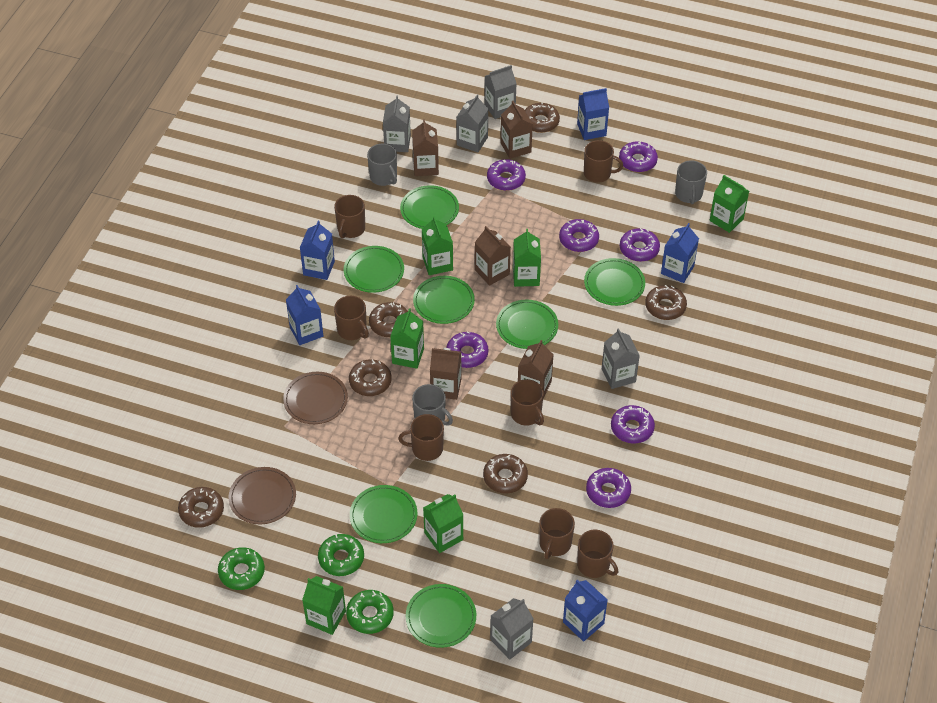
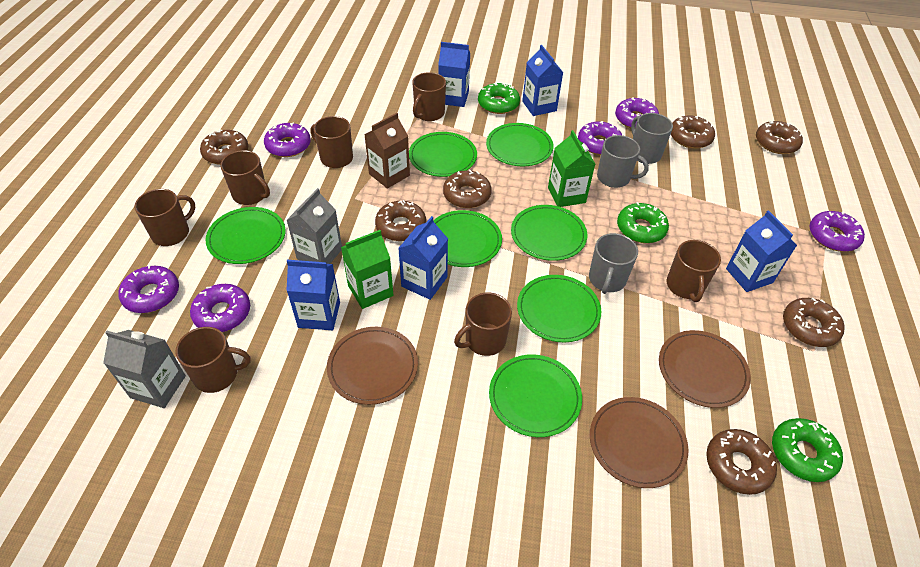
brown carton: [412,119,439,176] [430,348,461,400] [475,226,511,286] [501,101,533,159] [518,340,554,398] = 5 -> [364,113,410,189] = 1
brown donut: [178,487,224,528] [349,359,392,396] [369,302,408,337] [483,454,528,494] [525,102,560,133] [645,285,687,320] = 6 -> [200,129,248,165] [375,200,426,241] [443,170,492,208] [671,116,715,149] [706,429,777,495] [756,120,803,154] [783,297,845,347] = 7
brown plate: [229,467,296,524] [283,372,348,424] = 2 -> [327,327,418,405] [590,397,689,488] [659,330,751,408] = 3
green carton: [302,576,346,635] [390,308,424,369] [422,216,453,275] [423,494,463,553] [513,229,541,287] [710,175,749,233] = 6 -> [341,230,393,309] [548,130,595,207] = 2
grey carton: [383,95,411,152] [457,94,488,153] [485,65,517,119] [490,598,534,660] [602,328,640,389] = 5 -> [103,330,186,408] [286,188,342,264] = 2
purple donut: [446,331,488,368] [487,159,526,191] [559,219,599,252] [586,468,631,508] [611,405,655,443] [619,141,658,172] [620,228,660,262] = 7 -> [118,265,179,313] [190,284,250,332] [264,123,311,157] [578,121,622,155] [615,97,659,128] [809,211,865,252] = 6

